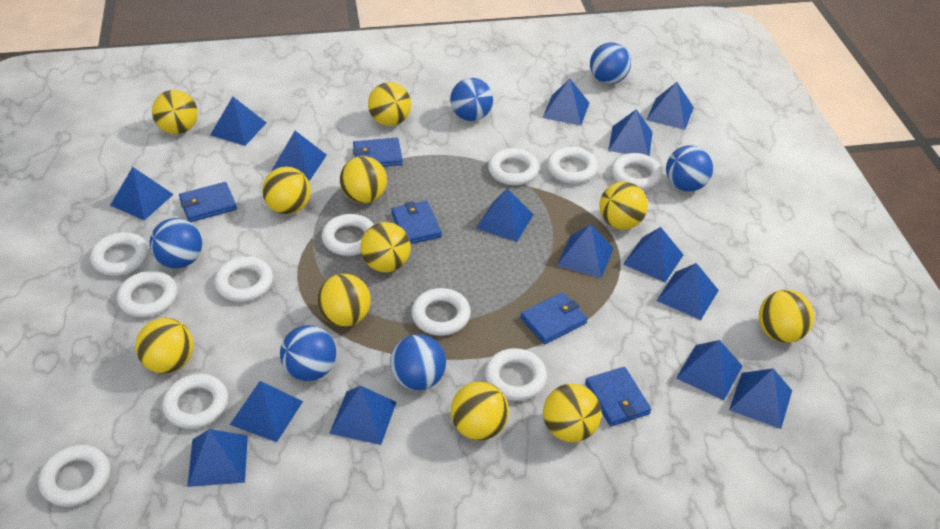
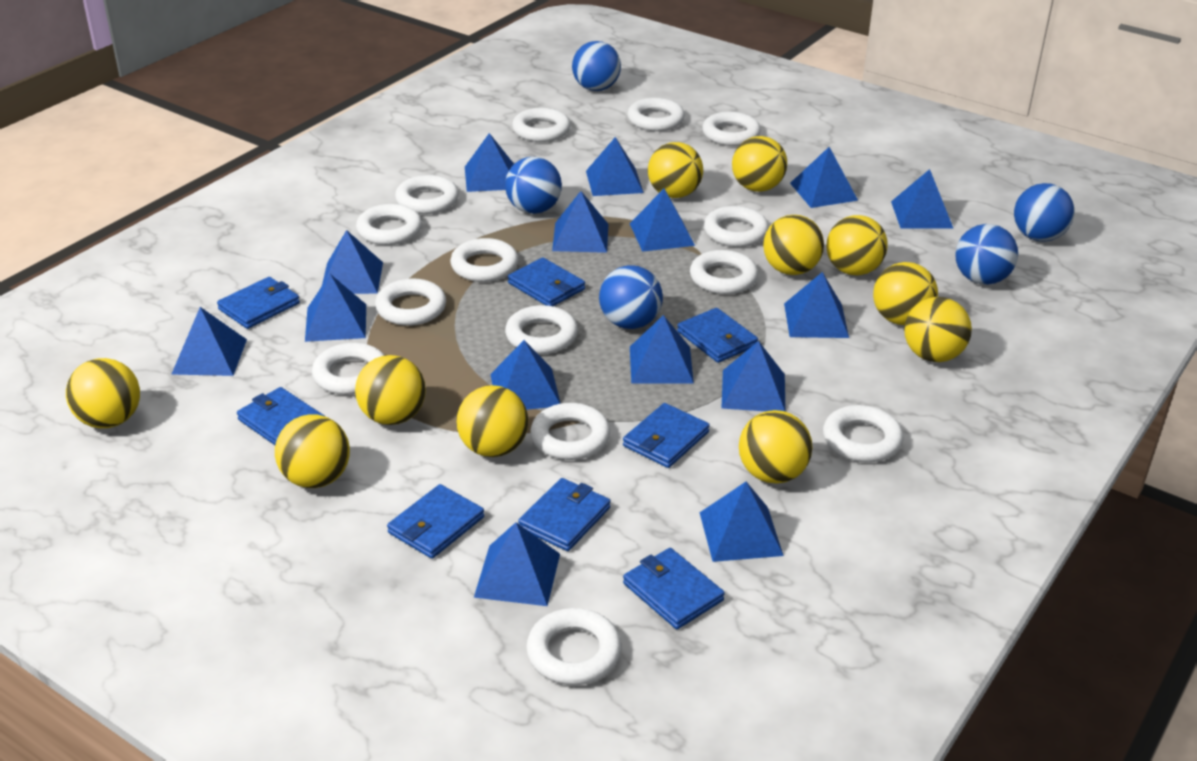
blue ball: [150,218,202,269] [280,325,336,381] [390,334,446,391] [450,78,493,121] [590,43,631,84] [666,145,713,192] = 6 -> [505,157,562,214] [572,41,621,91] [599,265,663,329] [955,224,1018,285] [1014,183,1075,242] = 5
blue wallet: [179,182,237,222] [353,138,403,167] [391,201,442,244] [520,292,588,344] [585,367,651,426] = 5 -> [217,277,300,329] [237,387,324,445] [387,484,484,559] [508,258,585,306] [518,478,611,551] [623,403,710,468] [623,548,725,629] [677,308,758,363] = 8
white ring: [38,445,110,507] [90,232,149,276] [117,271,177,317] [162,374,228,429] [214,257,273,302] [321,214,374,256] [411,288,471,336] [485,348,547,401] [488,148,539,185] [547,147,598,184] [611,153,662,190] = 11 -> [312,343,385,395] [356,204,422,245] [375,279,446,326] [395,175,459,214] [450,238,518,282] [505,305,578,354] [512,108,570,142] [526,608,622,685] [530,403,610,460] [627,98,685,131] [690,250,758,294] [702,111,761,146] [704,206,769,247] [823,405,904,462] = 14

